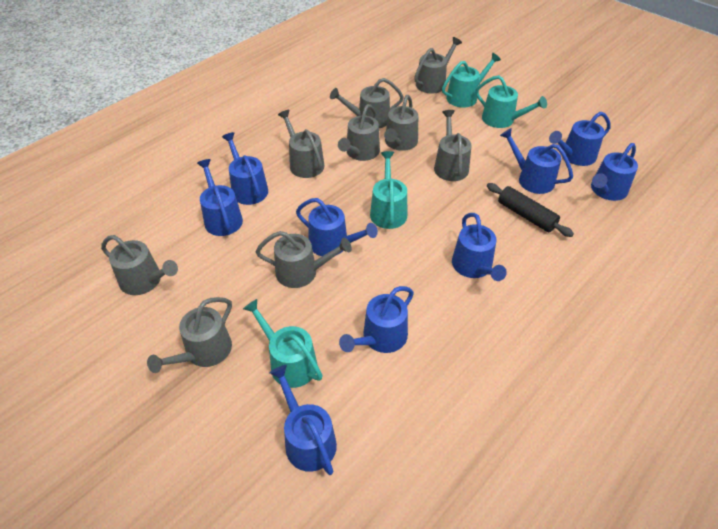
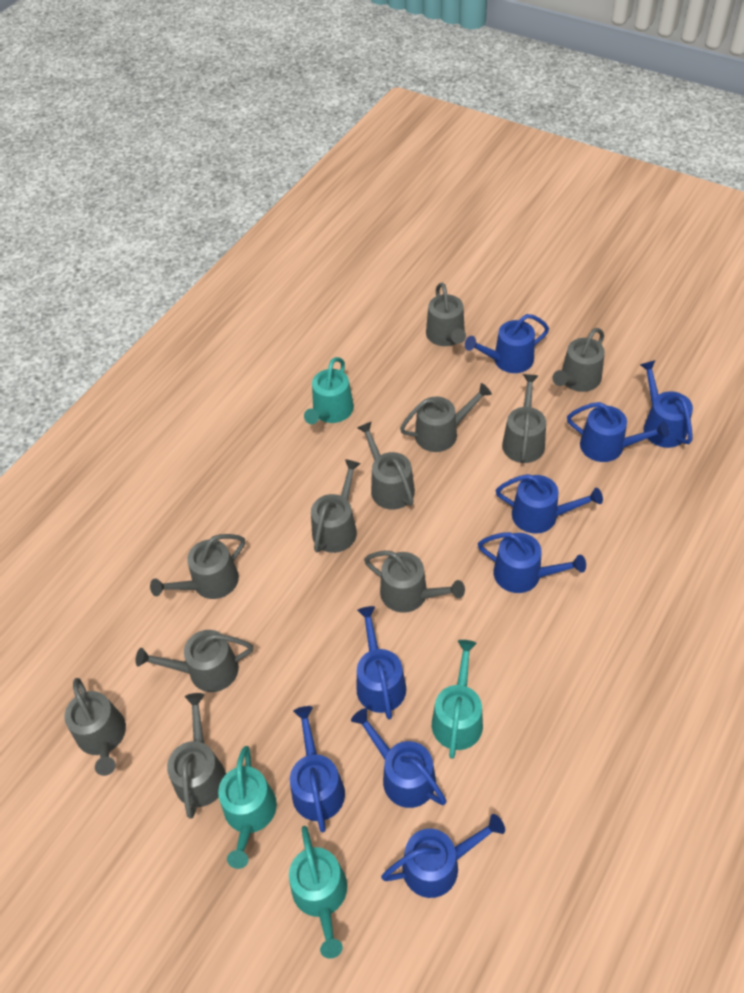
black rolling pin: [487,183,574,237] = 1 -> none = 0
grey watering can: [101,235,178,295] [147,297,232,373] [256,231,352,288] [278,110,324,178] [330,78,404,128] [338,104,380,161] [384,95,418,151] [414,37,462,94] [434,110,472,181] = 9 -> [64,678,126,776] [136,630,253,692] [150,534,245,599] [167,693,226,819] [311,459,361,553] [357,421,415,510] [364,551,465,613] [400,383,492,452] [426,283,466,346] [502,374,546,463] [553,328,605,392] = 11

